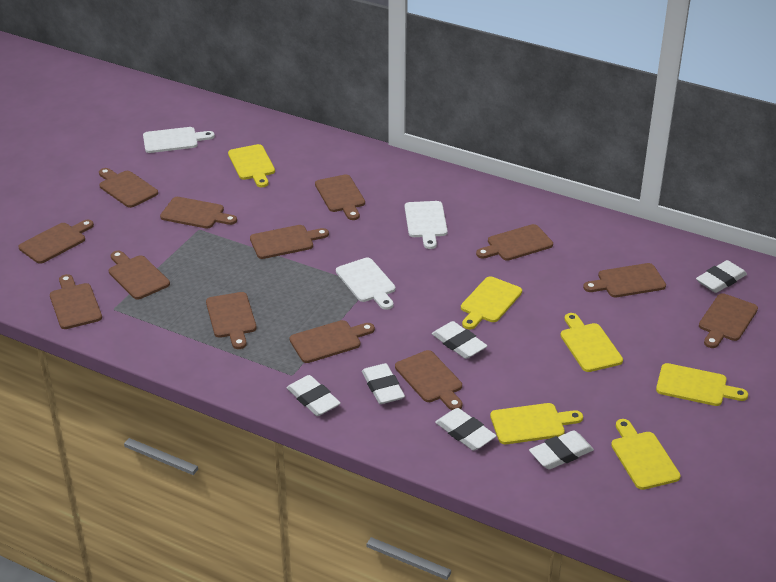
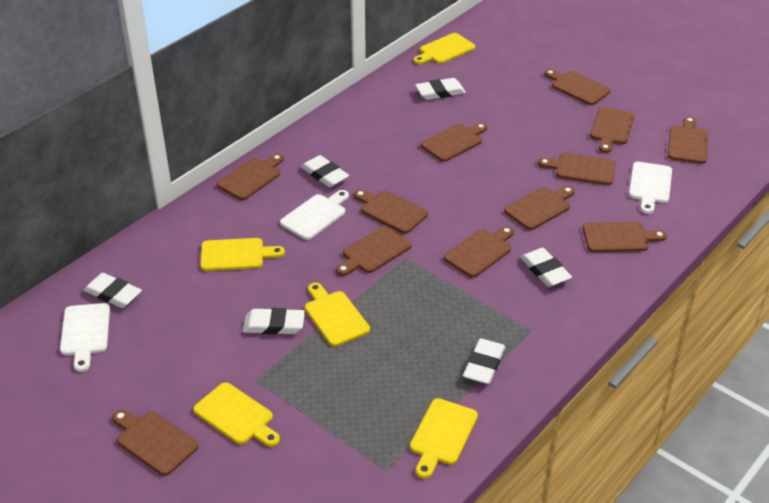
brown cutting board: [19,220,94,264] [50,274,102,329] [99,168,158,208] [109,251,170,299] [160,197,237,229] [206,292,257,349] [250,225,329,259] [290,320,375,363] [315,174,365,220] [395,350,462,410] [476,224,553,261] [583,263,666,297] [699,293,758,348] = 13 -> [112,410,199,476] [217,153,284,200] [336,226,411,276] [354,189,428,234] [421,122,487,162] [444,226,514,278] [504,186,575,230] [538,153,616,185] [544,69,611,105] [583,221,667,253] [590,107,634,153] [668,116,708,164] = 12
yellow cutting board: [228,144,275,187] [461,276,522,329] [490,403,583,444] [560,313,623,372] [611,419,681,490] [656,363,748,406] = 6 -> [193,382,280,447] [200,238,285,271] [305,283,370,347] [410,398,478,479] [413,33,475,64] = 5

